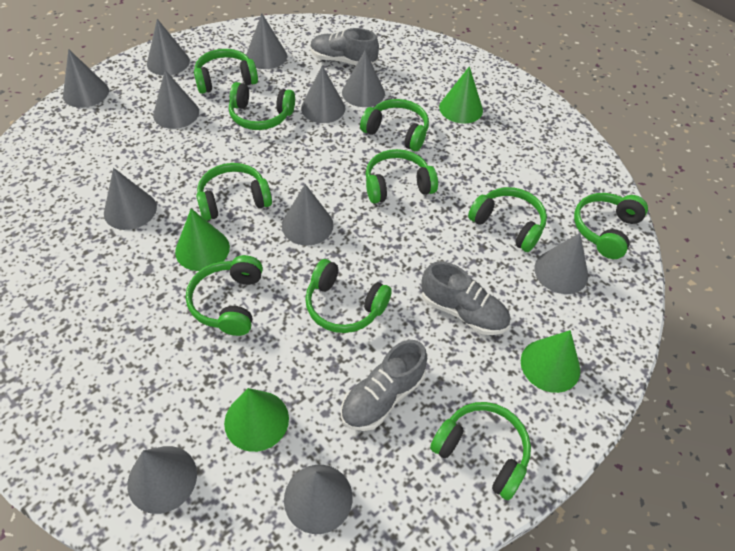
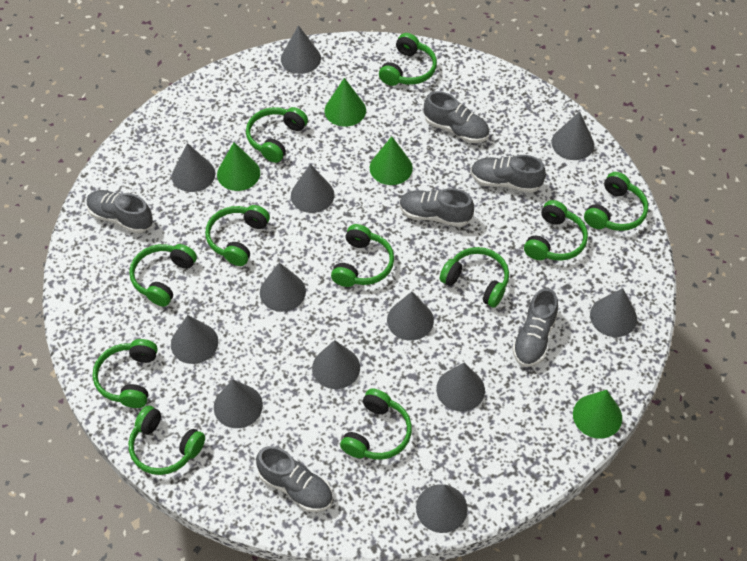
green headphones: [186,255,263,336] [194,49,258,94] [196,163,272,221] [229,82,295,130] [305,259,392,333] [360,99,429,151] [366,149,438,203] [430,402,531,500] [468,187,547,252] [574,193,648,259] = 10 -> [93,339,158,408] [128,406,205,475] [129,244,197,307] [205,205,270,266] [246,107,308,163] [331,224,394,287] [340,388,412,460] [379,33,437,86] [440,247,509,307] [524,200,588,261] [584,172,648,231] = 11
grey cone: [63,49,109,108] [104,168,157,230] [127,446,197,514] [147,19,190,75] [153,70,199,129] [246,13,287,69] [282,184,334,246] [284,465,353,534] [301,65,345,123] [342,51,385,107] [534,233,588,294] = 11 -> [171,315,218,364] [172,143,215,192] [214,380,263,428] [260,262,306,312] [281,25,321,74] [291,164,335,213] [312,340,360,389] [387,292,434,341] [416,484,468,533] [436,363,485,412] [551,111,594,160] [590,288,637,337] = 12
grey shoe: [311,28,379,65] [341,340,427,431] [421,262,510,335] = 3 -> [87,190,153,234] [256,446,333,512] [399,188,474,227] [424,91,490,143] [471,155,546,193] [512,288,558,367] = 6

